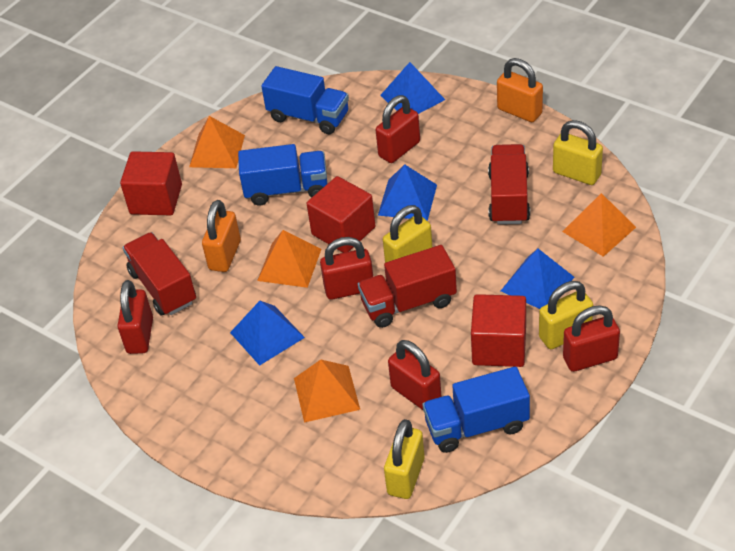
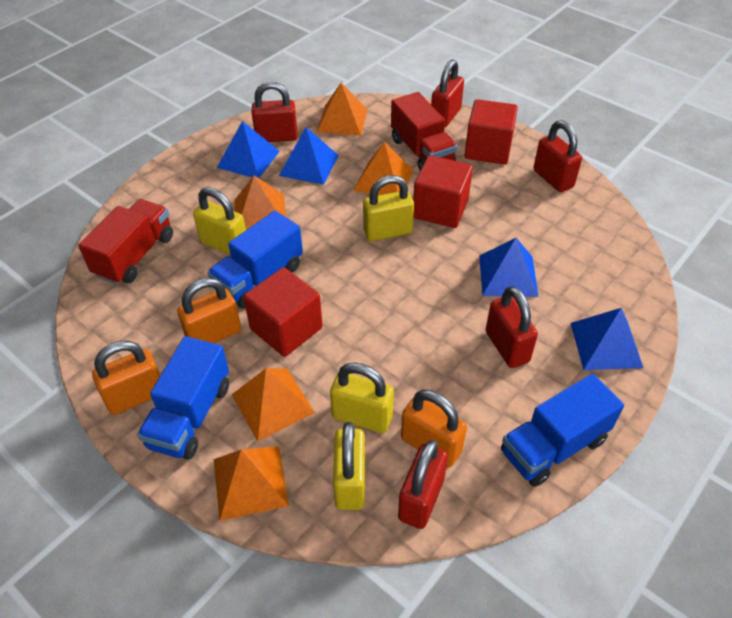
orange padlock: [202,200,241,272] [497,58,543,122] = 2 -> [92,341,160,415] [177,278,241,343] [401,390,467,467] = 3
orange pyramid: [189,116,245,168] [257,230,321,288] [294,360,360,423] [562,193,636,257] = 4 -> [214,446,289,521] [232,368,315,441] [235,176,286,230] [317,83,367,136] [354,142,414,195] = 5
red truck: [123,232,196,316] [358,245,457,328] [488,144,530,225] = 3 -> [78,199,173,285] [391,92,457,171] = 2

